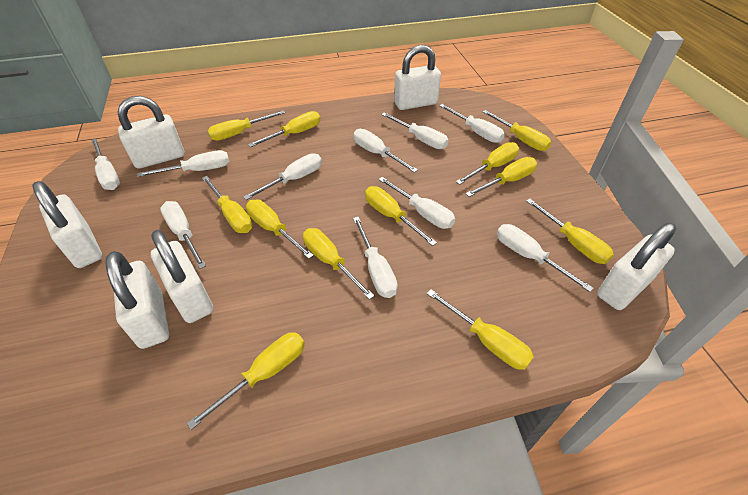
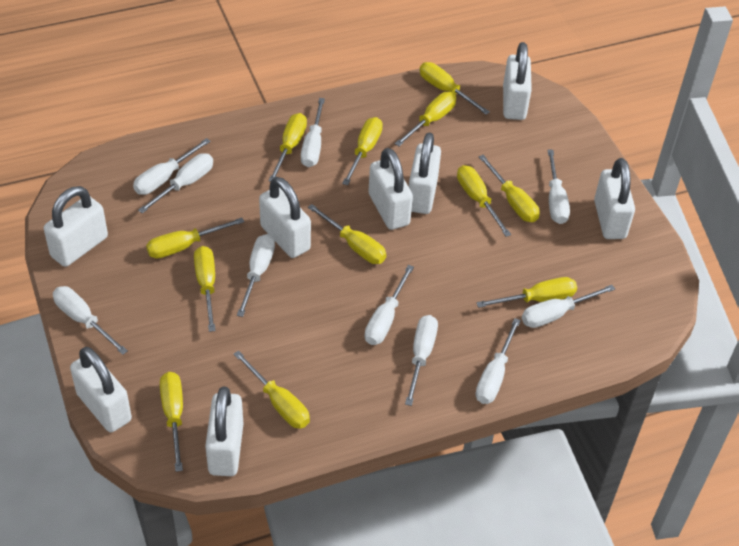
white padlock: [32,181,102,268] [105,251,169,349] [117,96,185,169] [151,230,213,323] [394,45,441,110] [597,223,676,310] = 6 -> [44,186,108,267] [70,347,132,432] [205,386,243,476] [259,177,311,258] [368,148,413,230] [409,132,441,214] [503,42,532,120] [594,158,635,239] = 8

